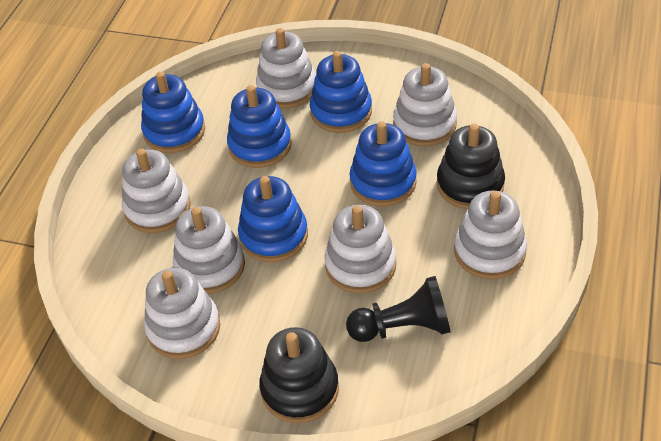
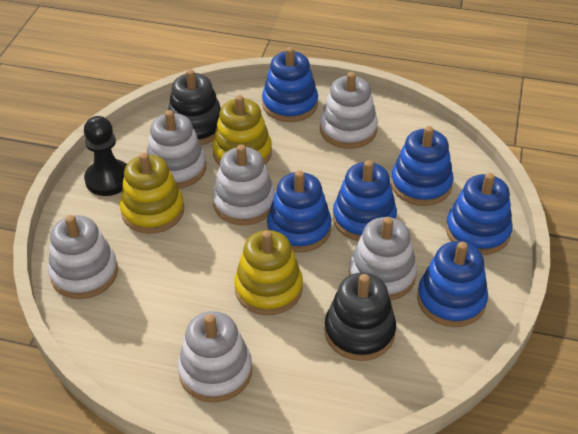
blue stacking toy: [141,72,205,153] [227,85,292,168] [238,176,308,262] [310,51,372,133] [350,121,417,207] = 5 -> [262,47,318,122] [267,170,332,253] [333,160,397,241] [391,126,453,206] [417,241,488,327] [446,173,513,255] = 6
white stacking toy: [122,149,191,233] [144,268,220,359] [173,206,245,294] [256,28,316,108] [324,205,396,293] [393,63,457,147] [454,191,527,279] = 7 -> [48,215,118,299] [147,110,206,189] [178,311,252,402] [213,145,275,225] [320,72,378,149] [349,217,417,301] = 6
yellow stacking toy: none = 0 -> [120,153,184,234] [212,95,272,166] [234,230,303,315] = 3

